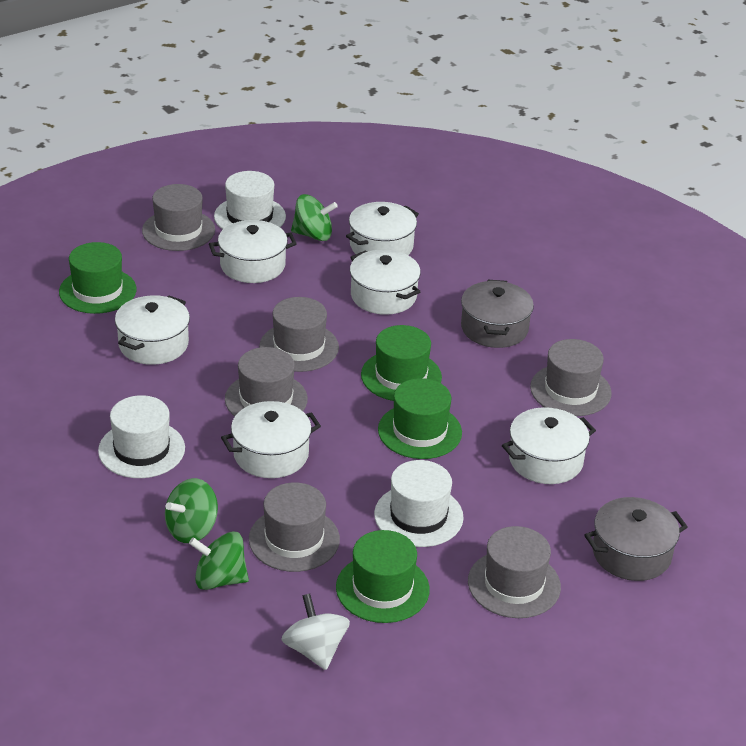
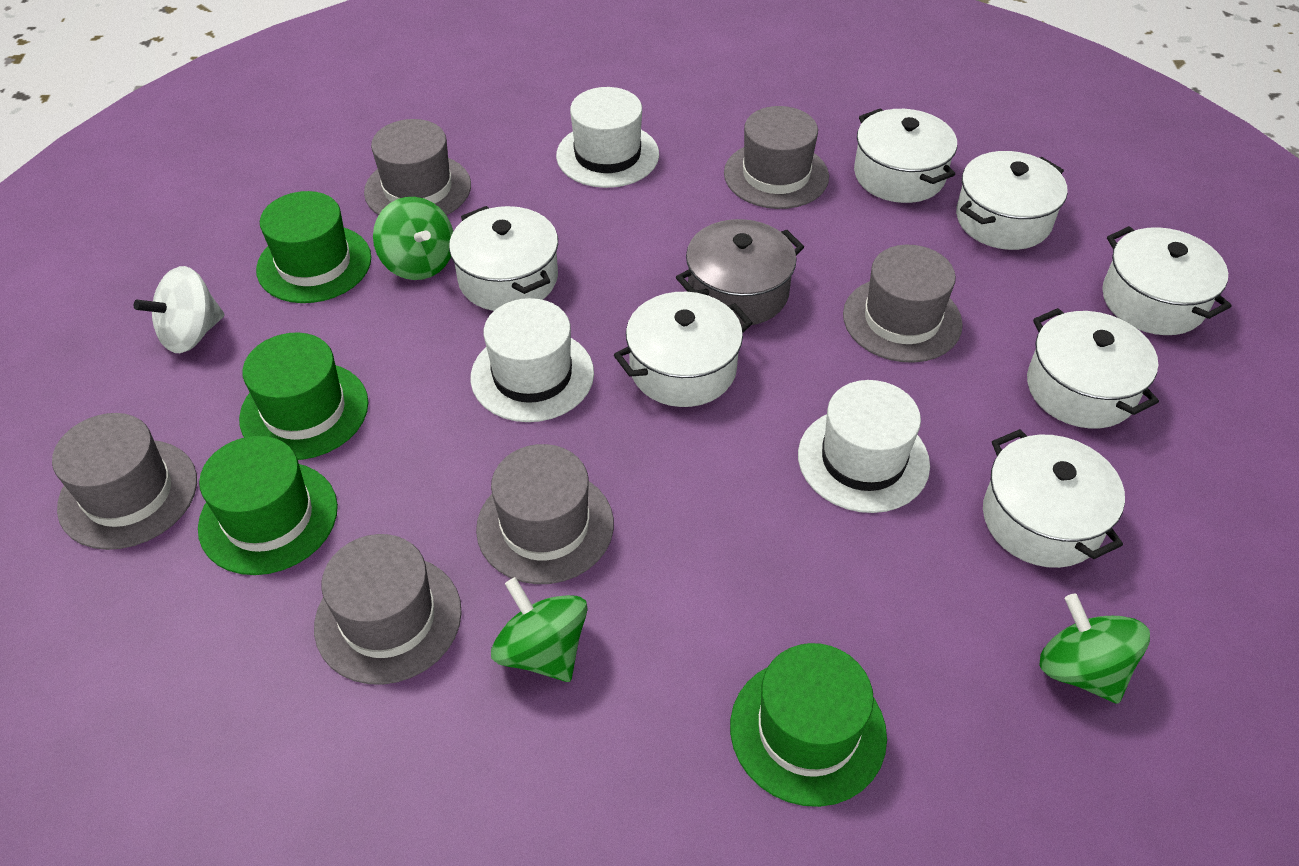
grey pot: [461,280,534,348] [584,497,687,581] = 2 -> [676,219,804,326] = 1
white pot: [115,295,190,365] [209,220,297,283] [221,401,321,478] [346,202,419,255] [350,250,421,315] [502,407,596,484] = 6 -> [449,206,558,311] [614,292,753,407] [854,108,957,203] [956,151,1068,250] [983,429,1125,568] [1027,308,1159,429] [1102,226,1232,335] = 7

